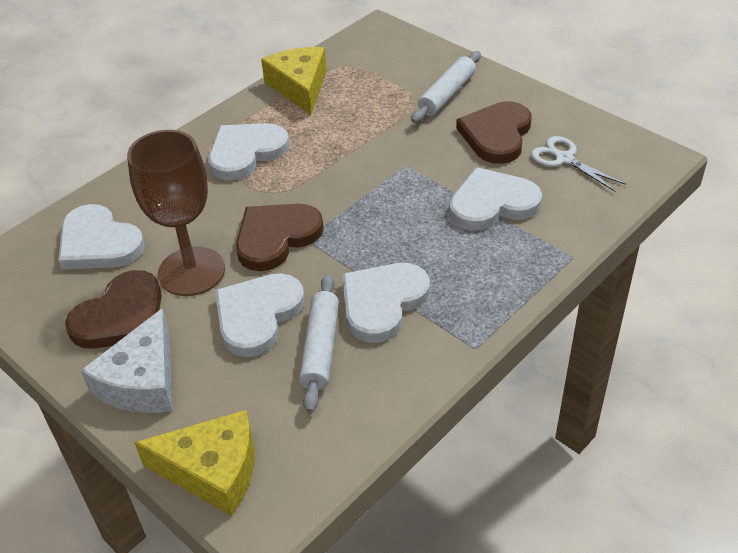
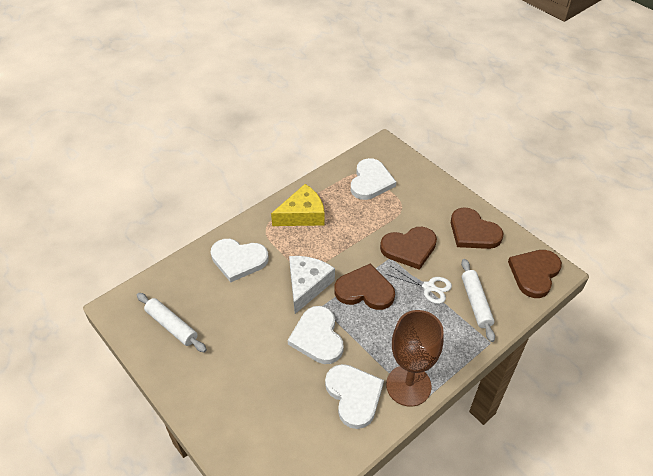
brown heart: [65,270,162,349] [236,204,324,271] [456,101,531,164] = 3 -> [334,263,395,310] [380,227,437,270] [451,207,503,249] [508,250,562,298] = 4
white heart: [58,204,145,269] [208,123,289,181] [215,273,305,357] [342,263,430,343] [449,167,542,231] = 5 -> [210,239,269,282] [288,306,344,364] [325,364,384,429] [351,158,396,200] = 4
yellow cheese: [134,410,254,516] [261,47,327,115] = 2 -> [271,184,325,226] = 1

